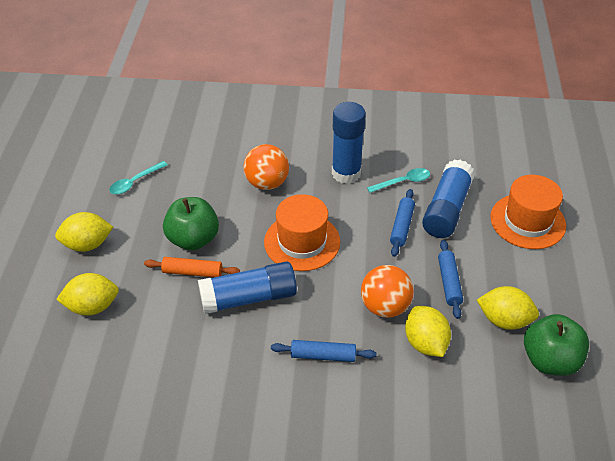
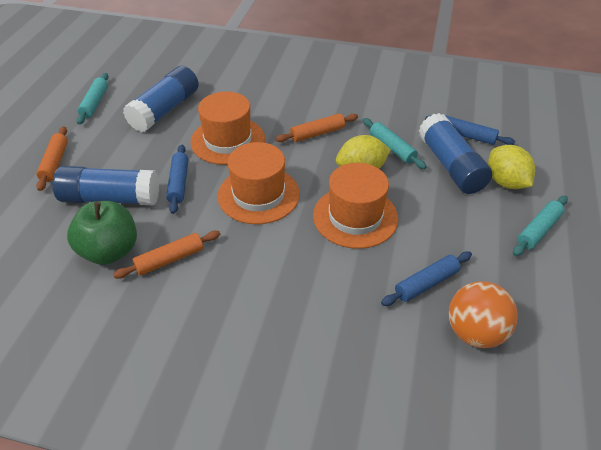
green apple: [163,197,219,250] [524,314,589,376] = 2 -> [67,201,137,265] = 1
orange ball: [243,144,289,190] [361,265,414,318] = 2 -> [449,281,518,348] = 1
orange hat: [264,194,340,271] [490,175,566,249] = 2 -> [190,92,265,165] [218,142,300,224] [313,163,398,249] = 3
orange rolling pin: [144,257,240,277] = 1 -> [36,126,68,191] [113,231,220,279] [276,113,358,142] = 3
turquoise rolling pin: none = 0 -> [76,73,109,125] [363,118,427,169] [513,196,568,256] = 3
turquoise spoon: [109,161,168,195] [367,168,430,193] = 2 -> none = 0
yellow lemon: [55,212,113,252] [56,273,119,316] [405,306,451,357] [477,286,539,330] = 4 -> [336,135,391,169] [488,145,536,189] = 2

